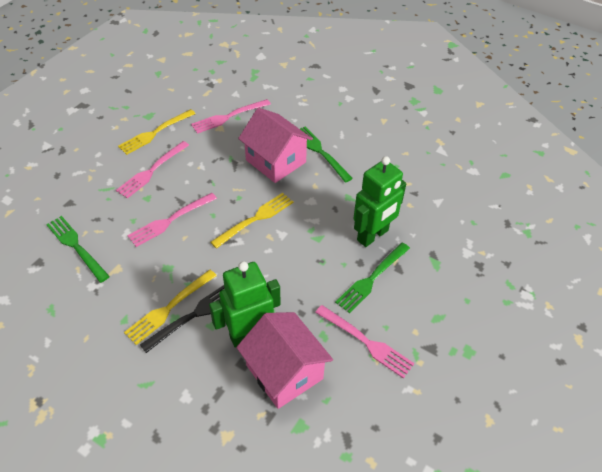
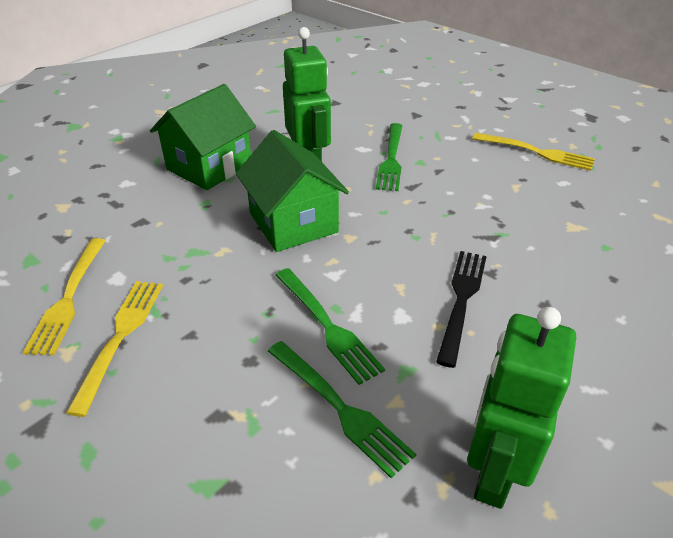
green house: none = 0 -> [150,84,256,190] [236,130,349,252] = 2
pink fork: [116,141,189,199] [127,193,217,247] [191,99,271,134] [315,305,414,379] = 4 -> none = 0
pink house: [236,312,333,409] [238,107,313,183] = 2 -> none = 0

